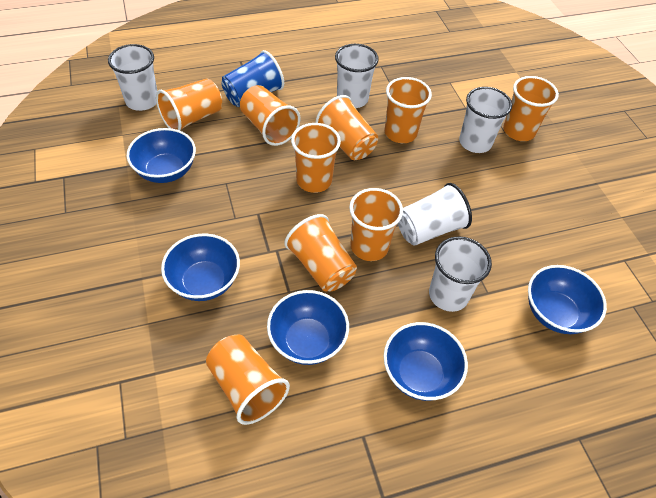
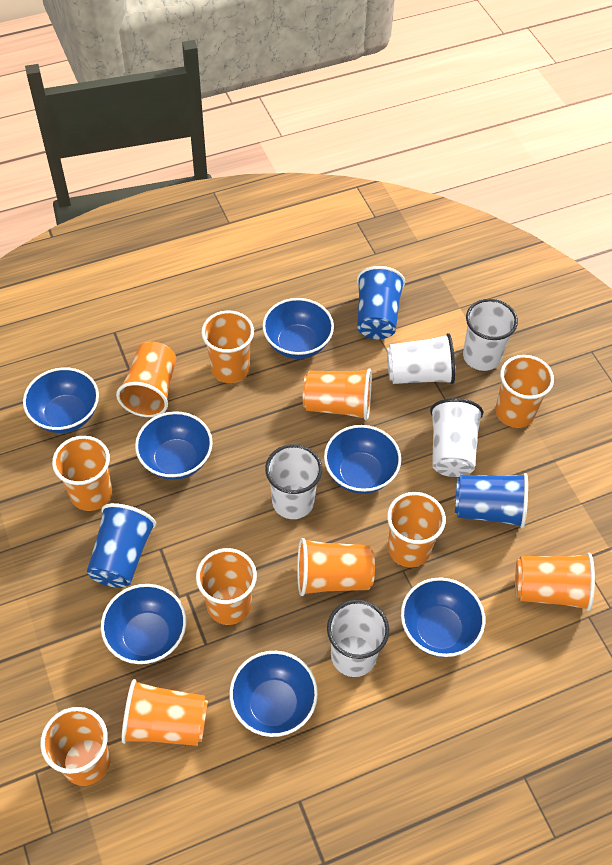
blue bowl: [127,128,196,183] [161,234,240,301] [267,290,349,365] [384,322,468,401] [528,265,607,334] = 5 -> [23,367,99,433] [101,584,186,664] [135,411,213,480] [229,651,318,737] [262,298,334,359] [324,425,401,494] [401,577,485,657] = 7
blue cup: [221,50,284,107] = 1 -> [87,503,156,588] [357,266,405,339] [455,473,528,528] = 3
orange cup: [156,78,222,131] [206,334,290,425] [240,85,301,146] [284,214,357,291] [291,123,341,193] [316,95,378,160] [349,188,403,261] [385,77,432,143] [503,76,559,141] = 9 -> [40,707,111,786] [52,436,112,511] [116,342,176,417] [122,679,208,746] [196,548,257,625] [201,310,254,383] [297,538,375,596] [303,368,372,420] [387,492,446,568] [495,355,554,428] [515,553,595,611] = 11

